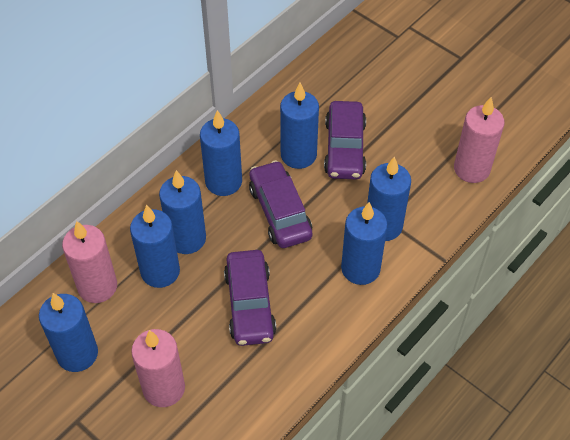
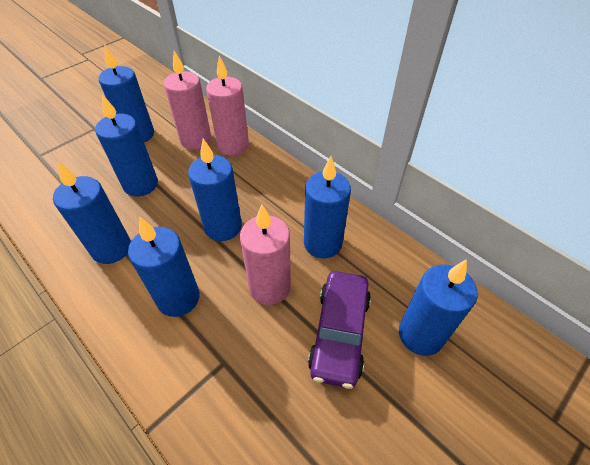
purple car: [224,250,276,346] [249,160,312,248] [324,101,366,179] = 3 -> [308,271,371,389] = 1

